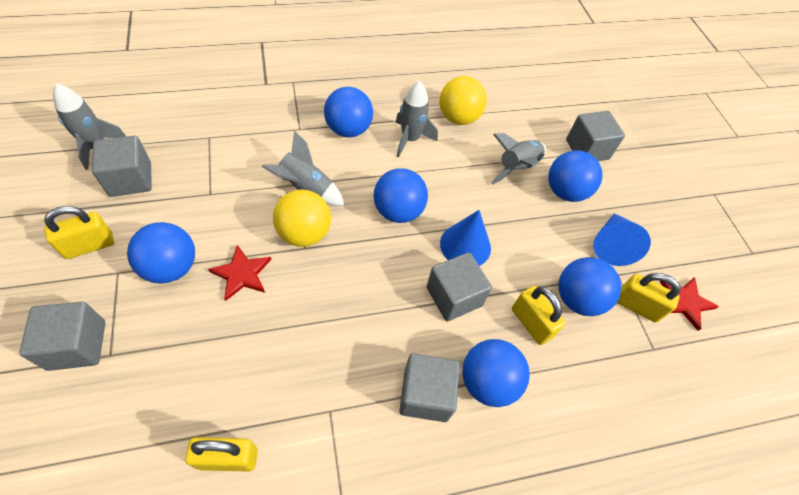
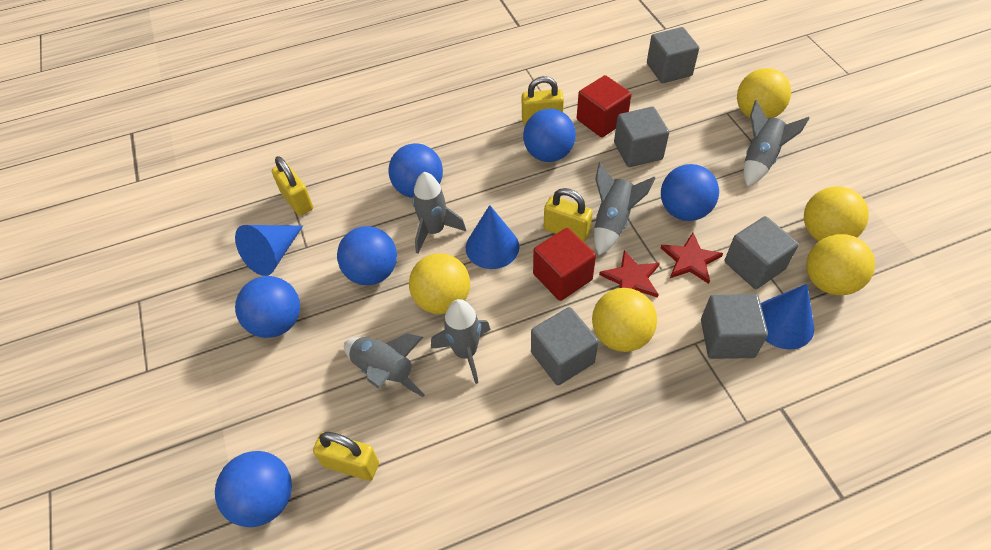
blue cone: [440,210,491,266] [593,213,651,266] = 2 -> [235,225,303,276] [466,205,519,269] [761,284,814,349] = 3
grey rocket: [53,84,127,170] [262,130,344,206] [396,81,438,157] [491,133,546,185] = 4 -> [344,333,425,397] [412,172,466,254] [431,299,491,384] [594,162,655,255] [744,100,810,187] = 5
red cube: none = 0 -> [533,228,596,301] [577,75,632,137] = 2
yellow ball: [273,189,331,247] [439,76,487,125] = 2 -> [409,253,470,314] [592,288,657,352] [737,68,791,119] [804,186,869,241] [806,234,875,295] = 5

